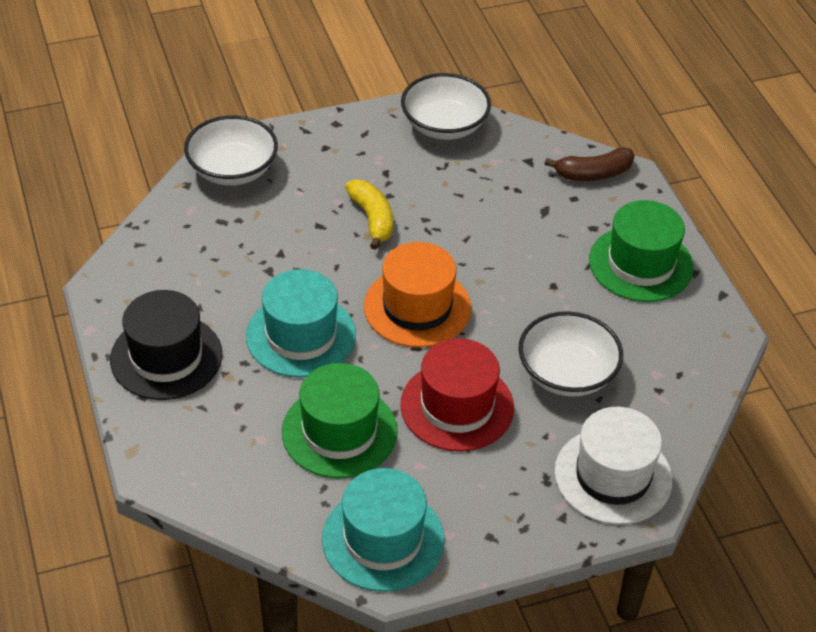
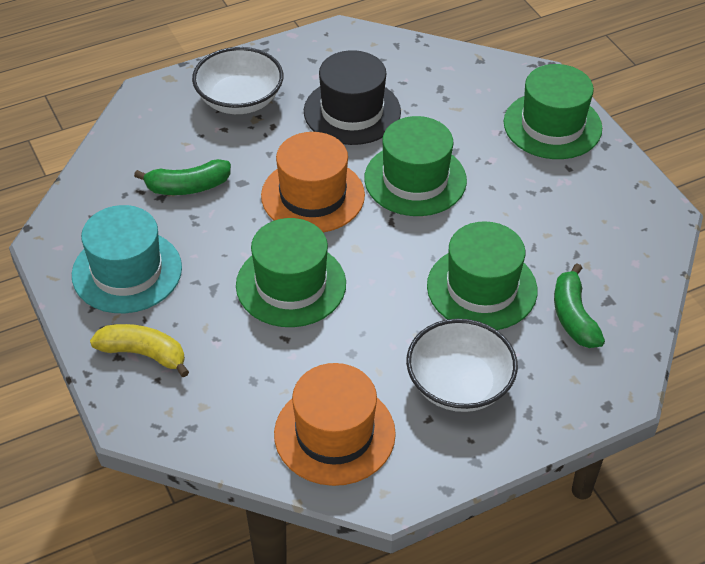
brown banana: [544,147,635,181] = 1 -> none = 0
green banana: none = 0 -> [134,159,231,195] [554,263,605,348] = 2
green hat: [282,363,398,478] [589,200,694,302] = 2 -> [236,218,346,327] [364,116,467,216] [427,221,537,330] [504,64,602,159] = 4
orange hat: [364,242,471,348] = 1 -> [261,132,365,232] [274,363,396,486] = 2
red hat: [400,338,514,452] = 1 -> none = 0
turquoise hat: [246,269,356,378] [322,468,444,592] = 2 -> [72,205,182,313] = 1
white bowl: [184,115,278,185] [401,73,491,140] [518,311,623,397] = 3 -> [192,47,283,114] [406,319,518,412] = 2
white hat: [554,407,672,525] = 1 -> none = 0

